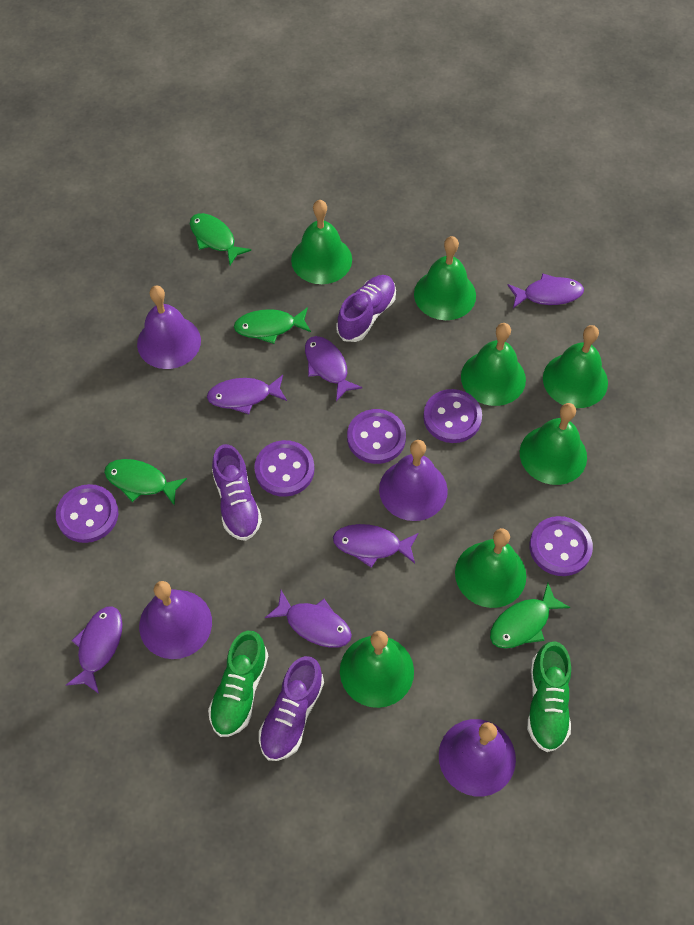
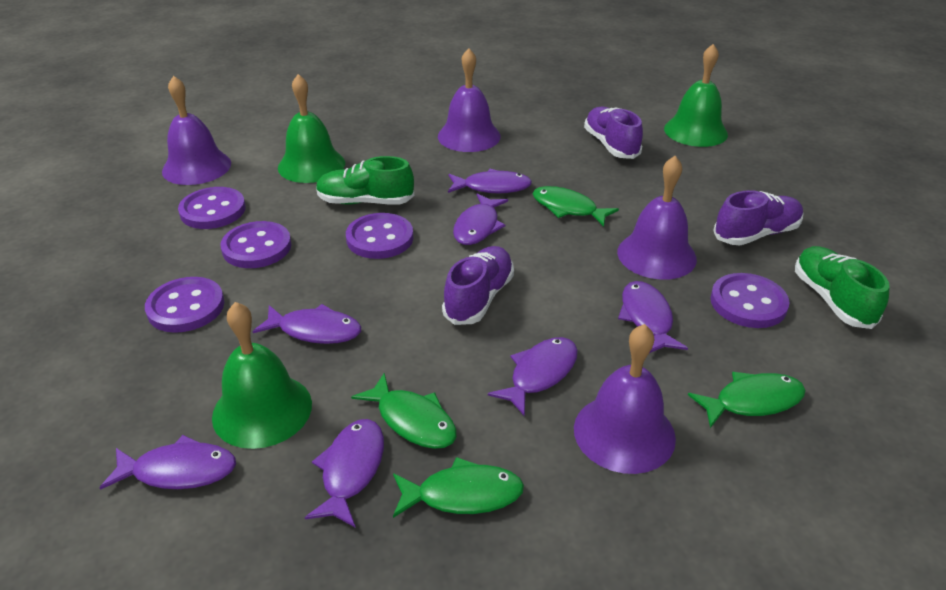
green bell: [291,200,352,284] [340,631,414,708] [414,236,476,320] [455,528,526,608] [461,323,526,406] [520,403,587,485] [543,325,608,408] = 7 -> [212,302,312,449] [278,74,345,183] [664,44,728,147] = 3
purple fish: [66,606,123,694] [207,375,287,414] [265,590,352,648] [305,336,363,401] [333,524,418,568] [508,273,584,308] = 6 -> [99,435,236,490] [253,304,361,344] [305,419,384,528] [448,169,532,193] [453,193,508,245] [488,337,578,416] [618,281,688,353] = 7

